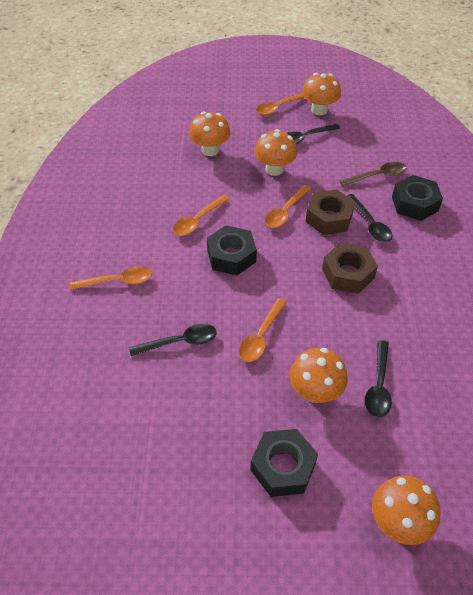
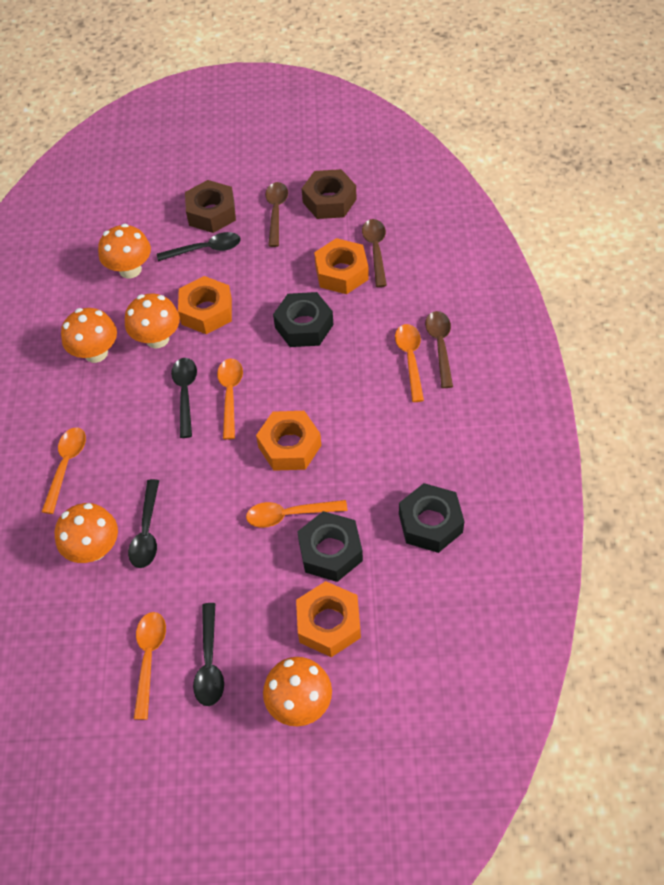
brown spoon: [340,162,406,186] = 1 -> [265,182,288,247] [362,219,387,287] [425,311,453,388] = 3
orange nut: none = 0 -> [178,276,232,334] [256,411,321,471] [296,581,361,657] [314,238,369,294] = 4

